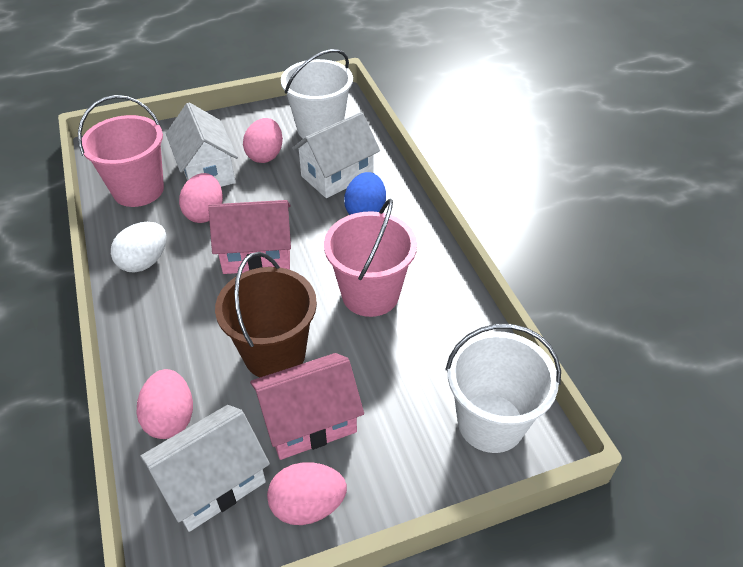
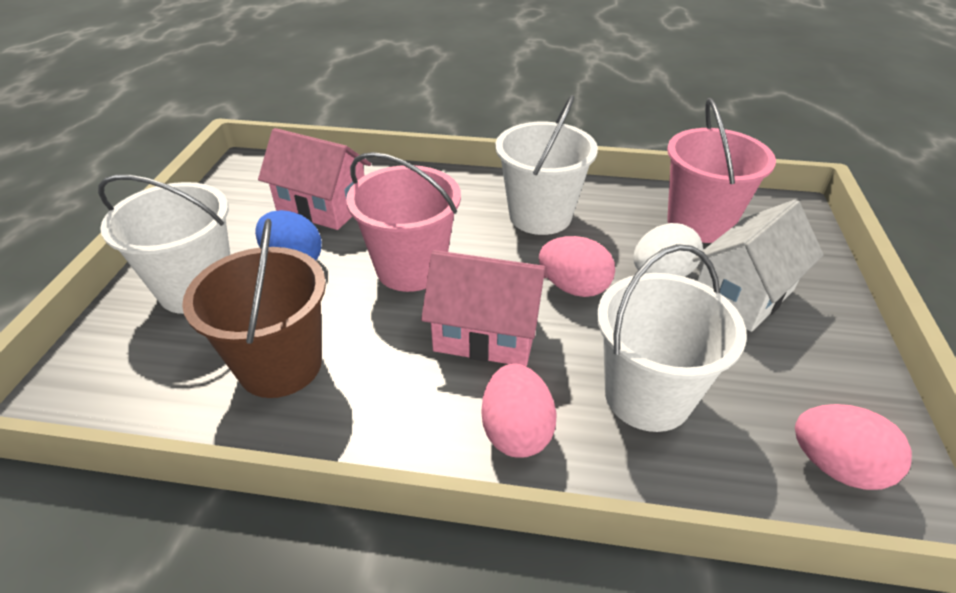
pink egg: [136,369,193,439] [179,173,223,223] [243,118,283,163] [267,462,347,525] = 4 -> [482,364,557,458] [539,236,615,297] [795,404,912,490] = 3
white bucket: [281,49,353,139] [446,324,561,453] = 2 -> [98,175,230,314] [495,95,598,235] [597,244,747,432] = 3
white house: [140,405,270,532] [166,102,238,187] [292,112,380,198] = 3 -> [693,200,824,332] = 1

